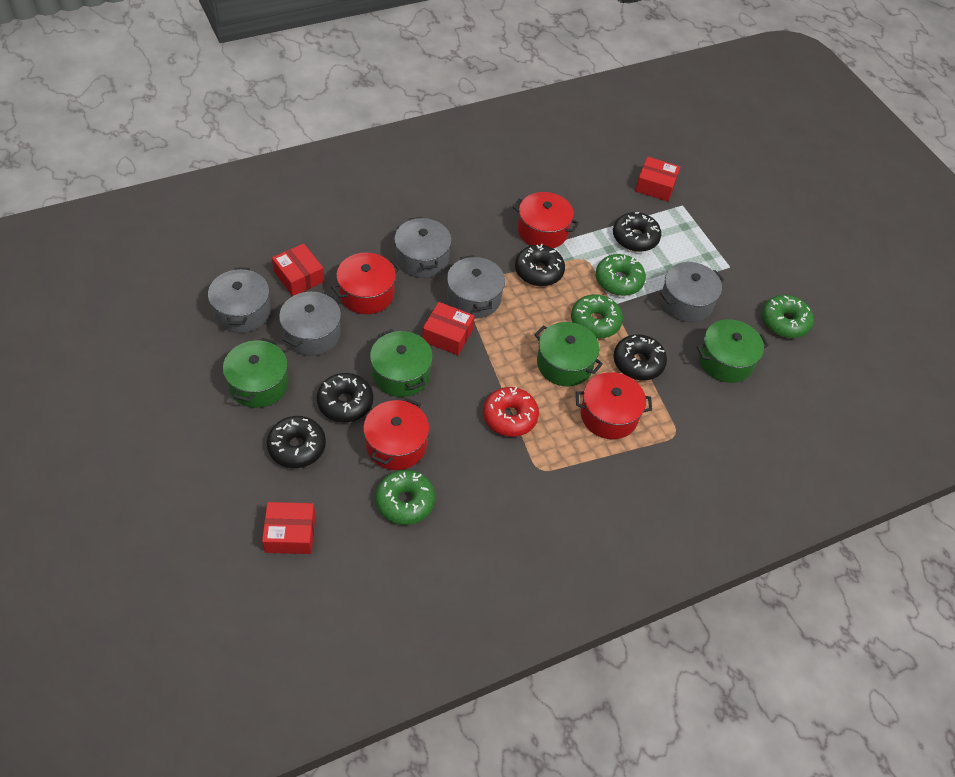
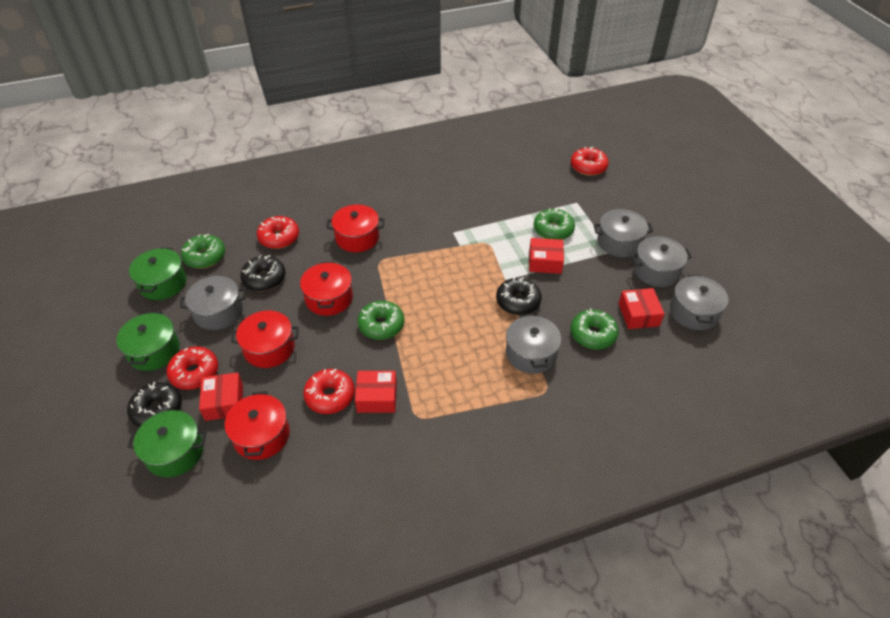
black donut: [267,416,326,468] [317,373,373,422] [515,244,565,286] [613,212,661,252] [613,334,667,380] = 5 -> [127,382,182,427] [240,255,286,291] [496,277,542,315] = 3
green pot: [223,338,289,408] [370,329,433,397] [534,322,603,386] [697,319,769,383] = 4 -> [116,312,180,371] [127,410,207,477] [129,247,187,300] = 3
red donut: [483,387,539,437] = 1 -> [166,346,218,390] [257,216,299,249] [303,369,355,414] [571,147,609,176] = 4

